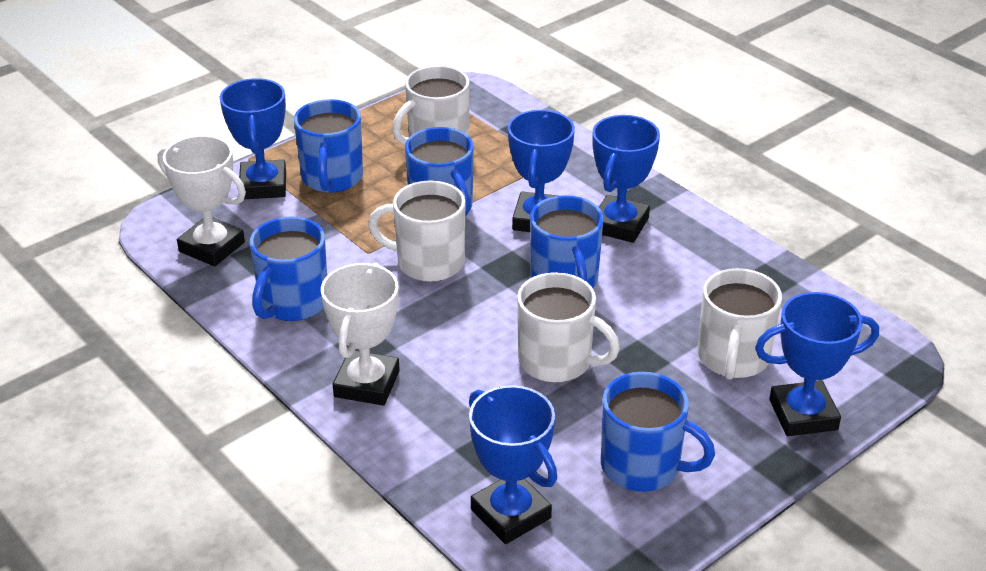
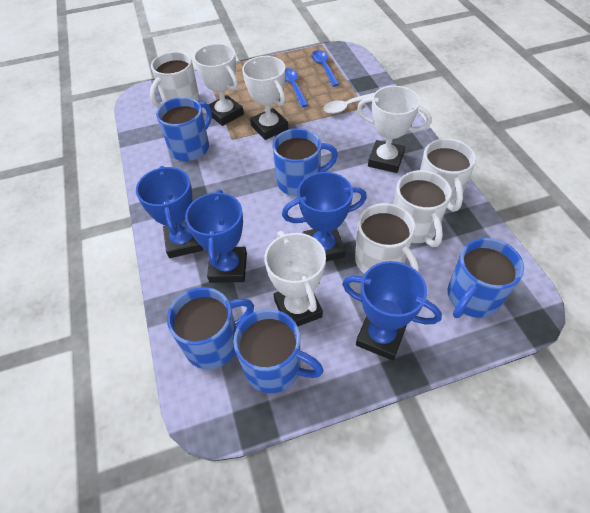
blue spoon: none = 0 -> [285,68,308,107] [311,50,339,87] = 2
blue trophy: [220,78,286,199] [469,385,557,544] [508,110,575,232] [593,115,660,243] [755,292,879,436] = 5 -> [136,166,203,258] [185,190,247,283] [282,172,367,262] [342,261,442,361] = 4
white spoon: none = 0 -> [323,93,374,114] = 1
white trophy: [158,135,246,266] [321,262,400,406] = 2 -> [193,44,244,126] [242,56,288,140] [264,231,326,326] [357,86,431,173] = 4

